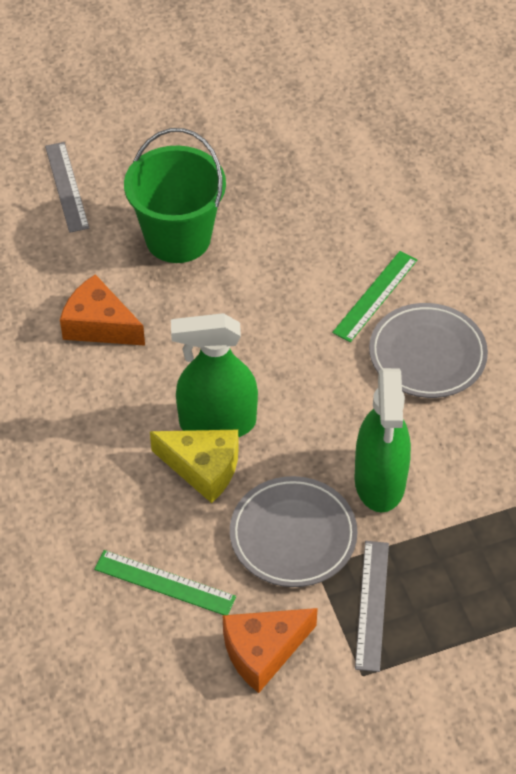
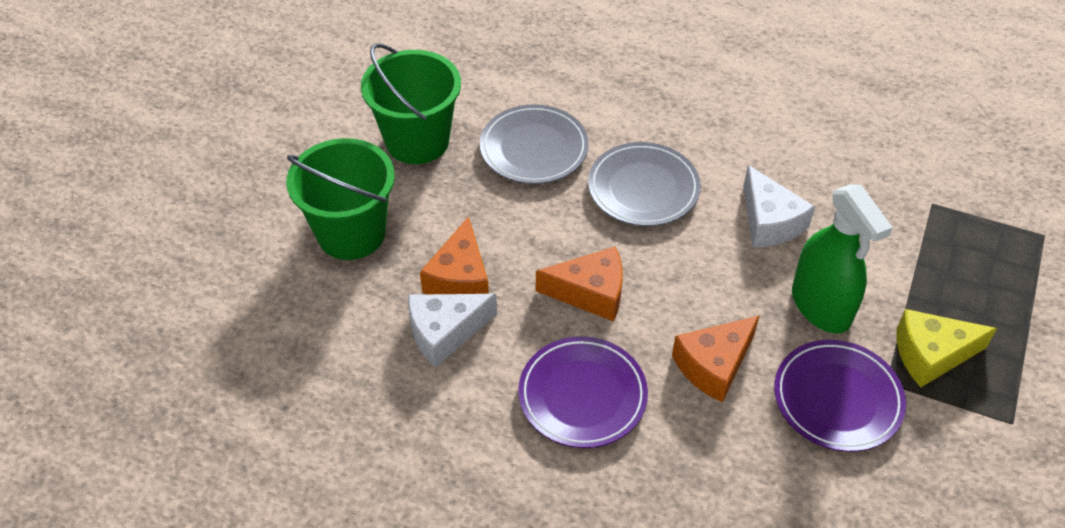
green bucket: [124,128,226,263] = 1 -> [286,138,395,260] [361,43,461,164] = 2
green ruler: [94,550,236,615] [332,251,417,342] = 2 -> none = 0
green spray bottle: [171,313,258,437] [354,368,411,513] = 2 -> [792,185,893,334] = 1
grey ruler: [45,142,89,233] [355,541,389,672] = 2 -> none = 0
orange cheese: [60,274,145,346] [223,608,318,693] = 2 -> [420,216,489,294] [536,247,623,321] [672,315,760,403] = 3
purple plate: none = 0 -> [518,336,648,448] [774,340,906,452] = 2
white cheese: none = 0 -> [408,294,497,368] [743,165,815,247] = 2

